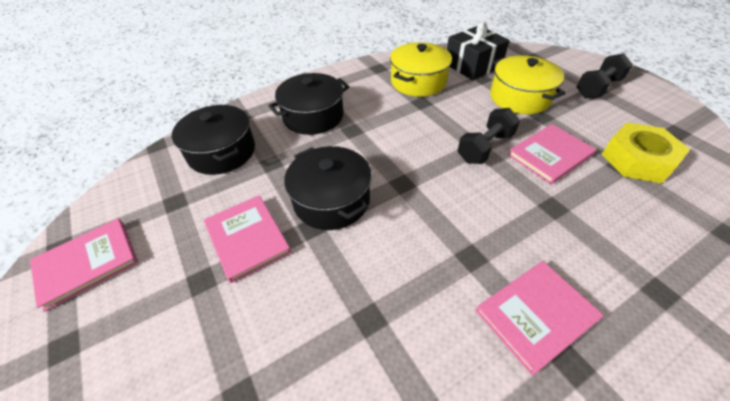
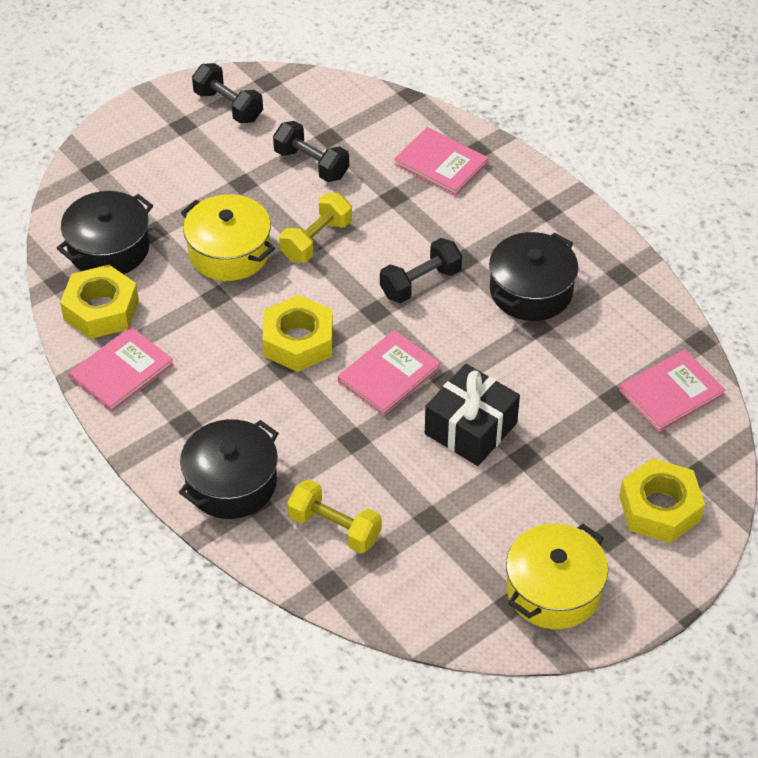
black dumbbell: [457,108,520,164] [577,54,633,98] = 2 -> [192,63,263,124] [273,121,349,182] [380,238,462,303] = 3
yellow dumbbell: none = 0 -> [279,193,352,263] [287,479,382,554] = 2
yellow nut: [602,123,690,183] = 1 -> [60,265,139,339] [263,295,333,372] [619,458,705,543] = 3

